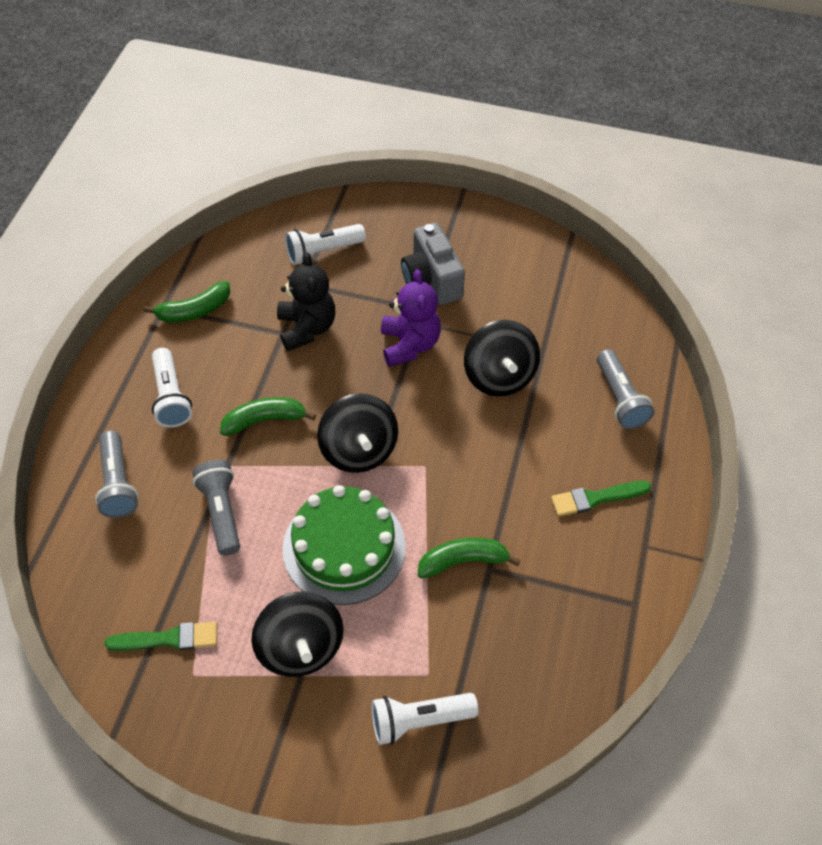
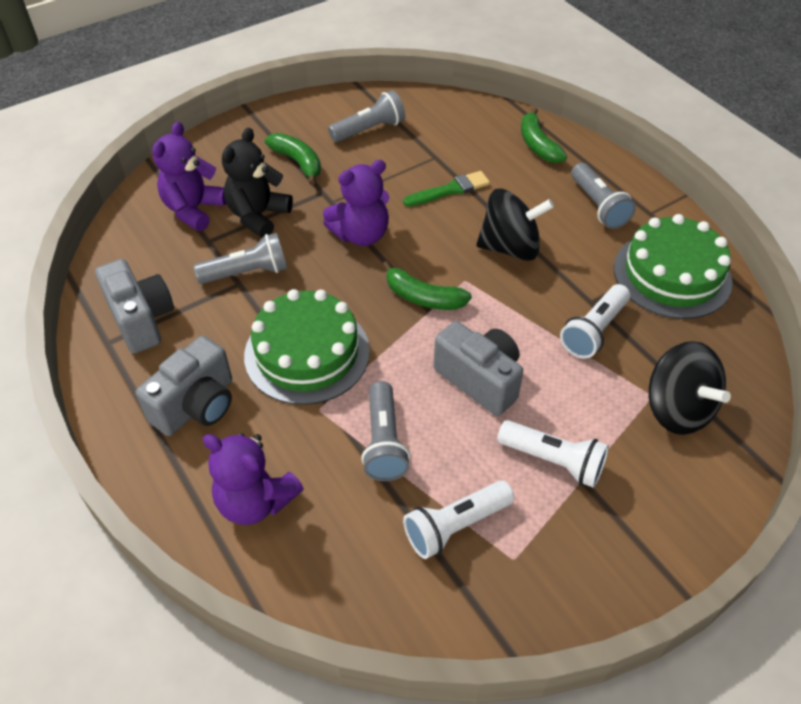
black spinning top: [251,592,344,677] [317,393,398,473] [464,320,540,396] = 3 -> [477,188,554,261] [649,341,731,435] = 2
green brush: [105,622,217,651] [551,481,651,517] = 2 -> [403,171,490,207] = 1
green cake: [282,485,406,605] = 1 -> [244,289,370,405] [614,214,733,319] = 2
grey camera: [401,223,465,305] = 1 -> [95,259,174,354] [136,336,232,436] [434,321,523,416] = 3
grey flashlight: [95,431,139,518] [192,460,240,555] [597,349,655,429] = 3 -> [194,233,287,284] [328,90,405,142] [361,381,410,481] [571,163,636,229] = 4
purple teddy bear: [381,269,441,367] = 1 -> [152,122,226,231] [203,433,304,525] [323,160,389,246] = 3

